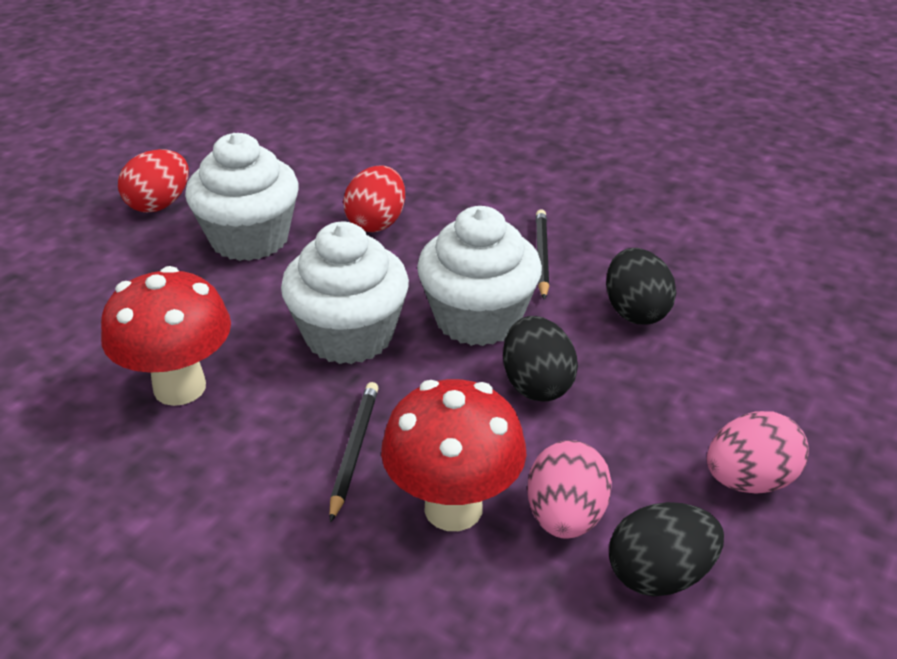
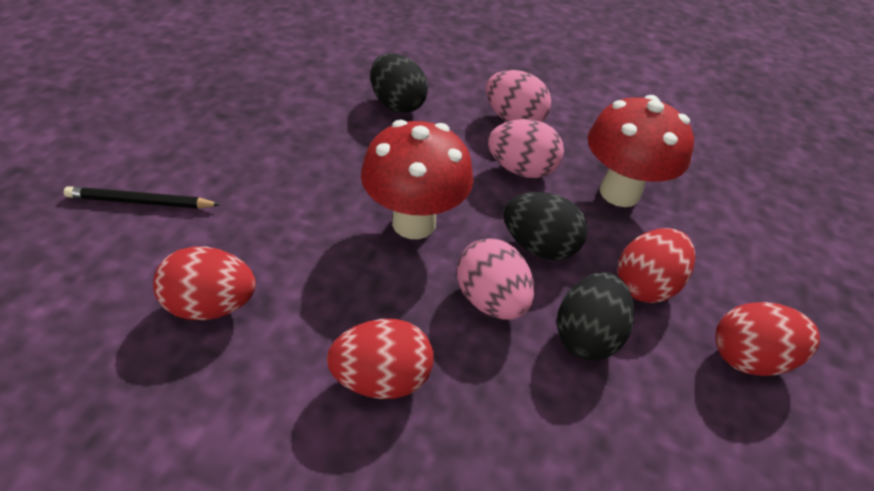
black pencil: [329,382,379,523] [536,209,549,300] = 2 -> [64,186,221,209] = 1
pink egg: [527,440,612,539] [707,411,809,494] = 2 -> [457,238,534,320] [486,70,551,122] [488,119,564,178] = 3
red egg: [118,149,189,213] [343,165,405,232] = 2 -> [153,246,256,320] [327,319,434,399] [618,228,695,303] [715,302,820,376] = 4
white cupcake: [185,133,299,261] [281,222,409,364] [417,206,542,346] = 3 -> none = 0

